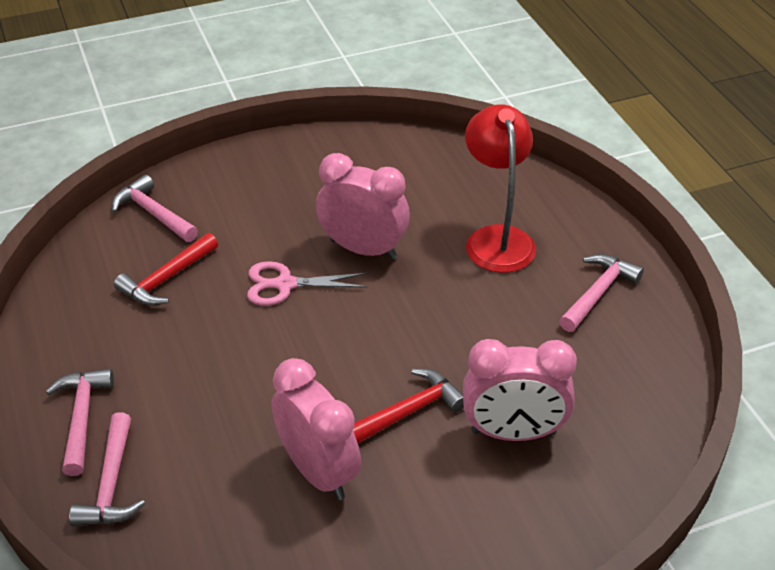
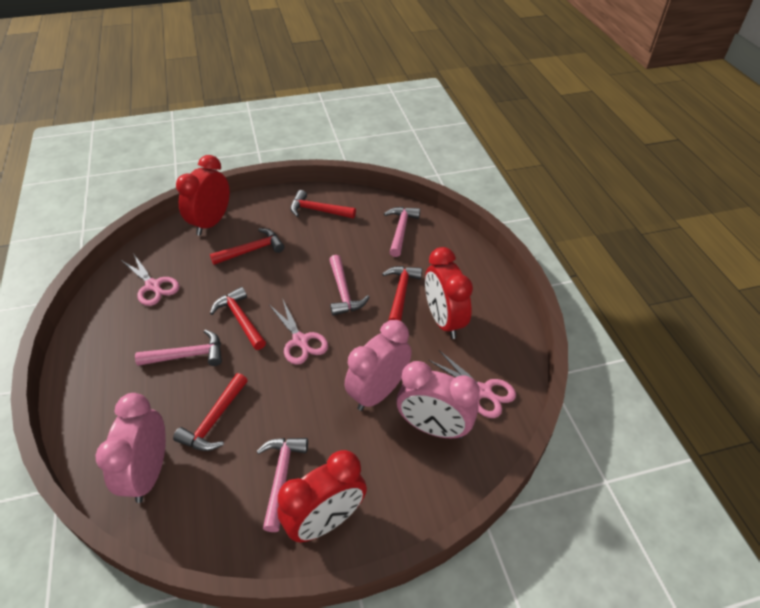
pink scissors: [247,261,368,306] = 1 -> [121,253,180,306] [270,298,328,365] [429,350,516,418] = 3
red clock: none = 0 -> [176,155,230,236] [277,450,367,542] [425,247,473,339] = 3
red hammer: [114,233,218,306] [353,369,464,443] = 2 -> [173,373,248,451] [210,228,284,265] [210,287,266,350] [290,190,356,218] [382,266,422,321] = 5
red lamp: [465,104,536,273] = 1 -> none = 0

